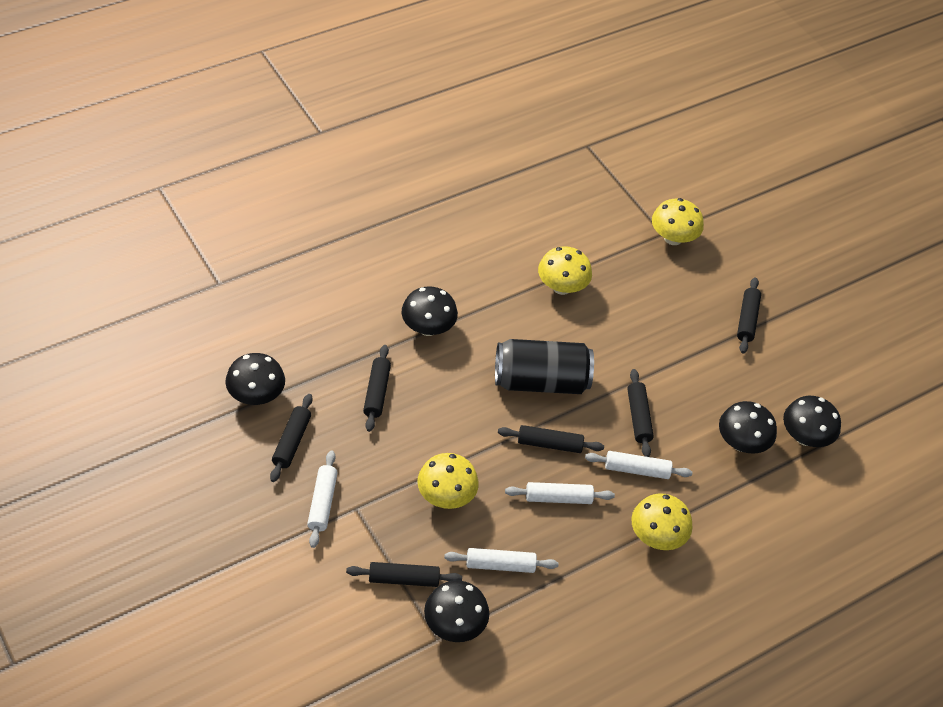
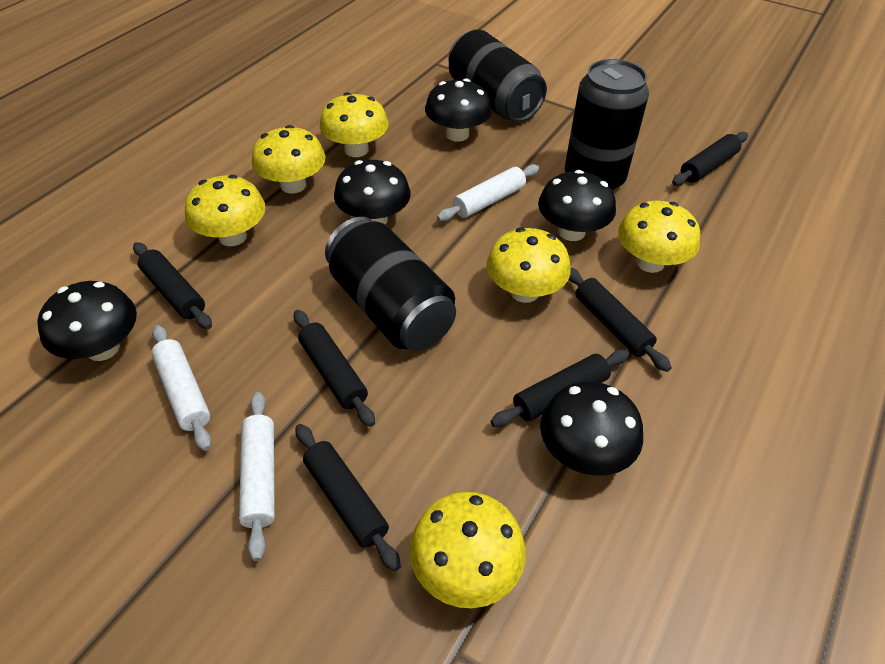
black can: [495,339,594,394] = 1 -> [325,217,456,351] [449,30,547,122] [565,59,649,191] = 3
white rolling pin: [307,450,338,548] [444,548,558,573] [505,482,615,504] [585,451,693,479] = 4 -> [151,325,211,451] [239,392,275,561] [437,164,539,221] = 3
yellow mushroom: [417,453,479,509] [538,246,592,295] [631,493,693,550] [652,198,704,245] = 4 -> [185,175,266,246] [252,125,325,193] [320,92,389,157] [410,492,526,608] [486,228,571,303] [618,201,700,273] = 6

